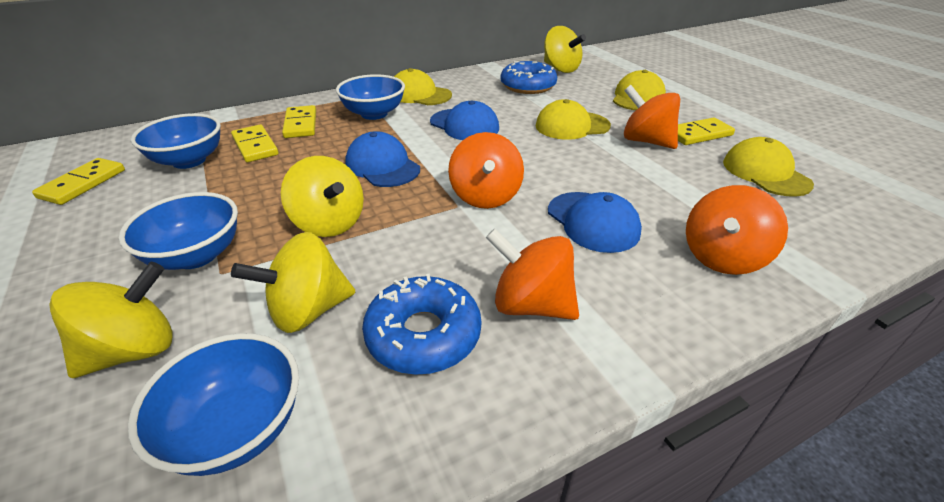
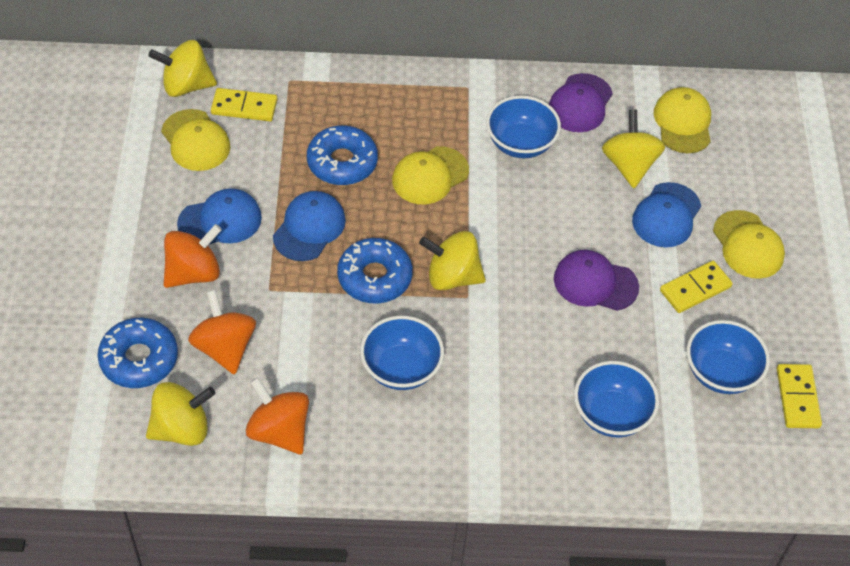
blue donut: [362,274,481,375] [501,61,557,94] = 2 -> [98,318,178,388] [307,125,378,185] [337,238,413,303] = 3
orange spinning top: [448,132,524,209] [486,228,579,320] [624,85,680,149] [686,185,788,275] = 4 -> [164,224,222,288] [188,290,256,374] [246,377,309,454] = 3
purple cap: none = 0 -> [549,73,613,132] [554,250,639,311] = 2
yellow domino: [32,158,125,205] [231,125,278,162] [282,105,316,138] [678,117,735,145] = 4 -> [211,88,277,121] [660,261,733,313] [777,364,822,428] = 3

